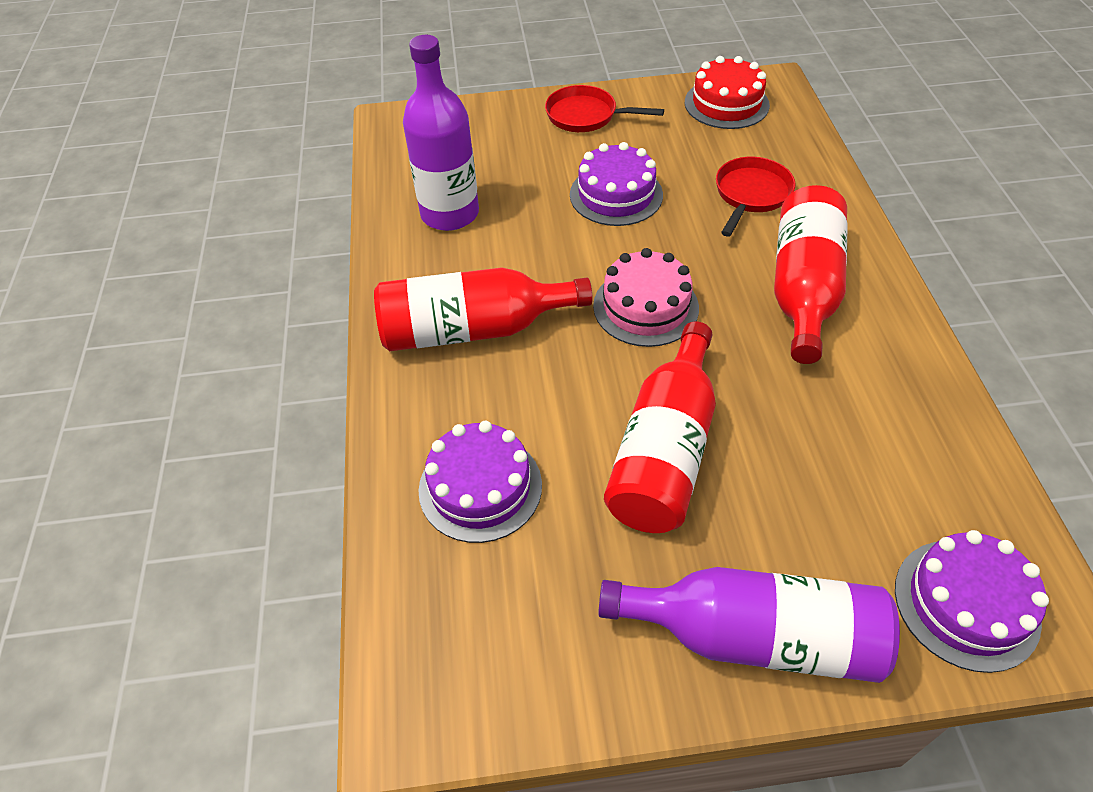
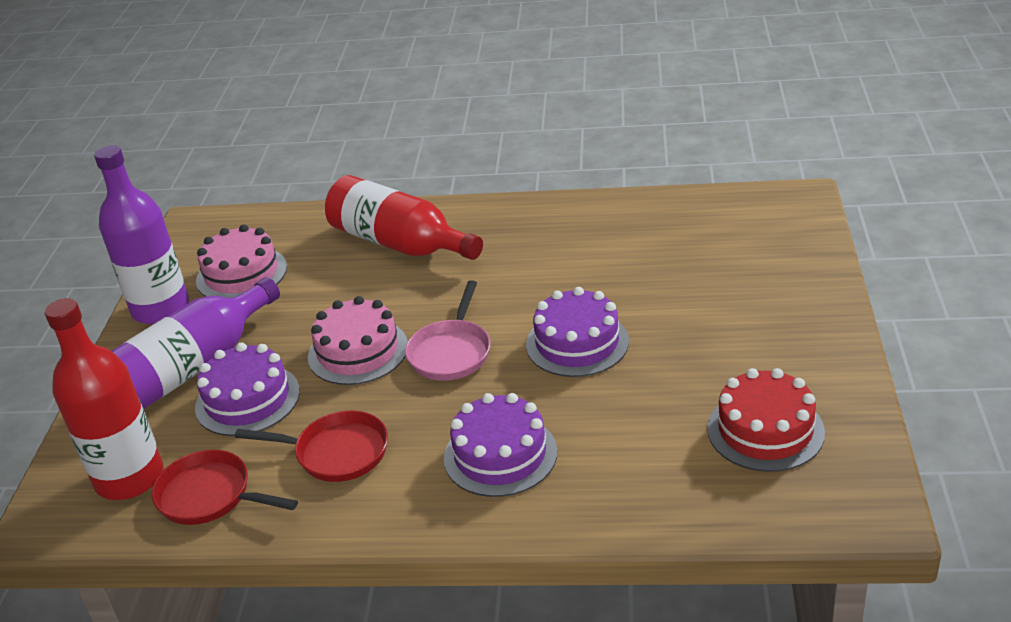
pink cake: [593,248,699,347] = 1 -> [196,224,287,298] [308,296,408,385] = 2
pink pan: none = 0 -> [405,281,491,381] = 1
red bottle: [374,267,593,351] [604,321,716,533] [774,185,848,364] = 3 -> [45,298,163,500] [325,175,483,260] = 2

